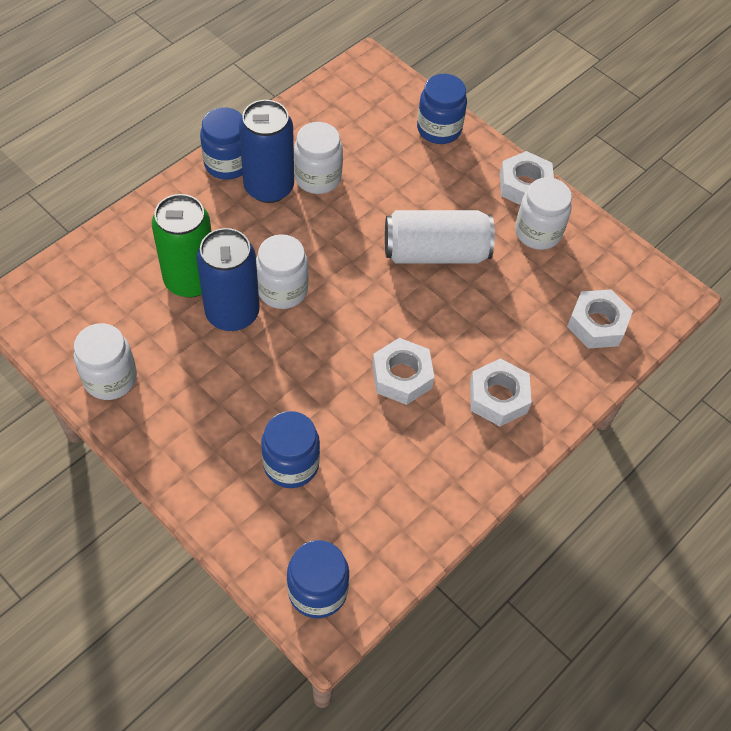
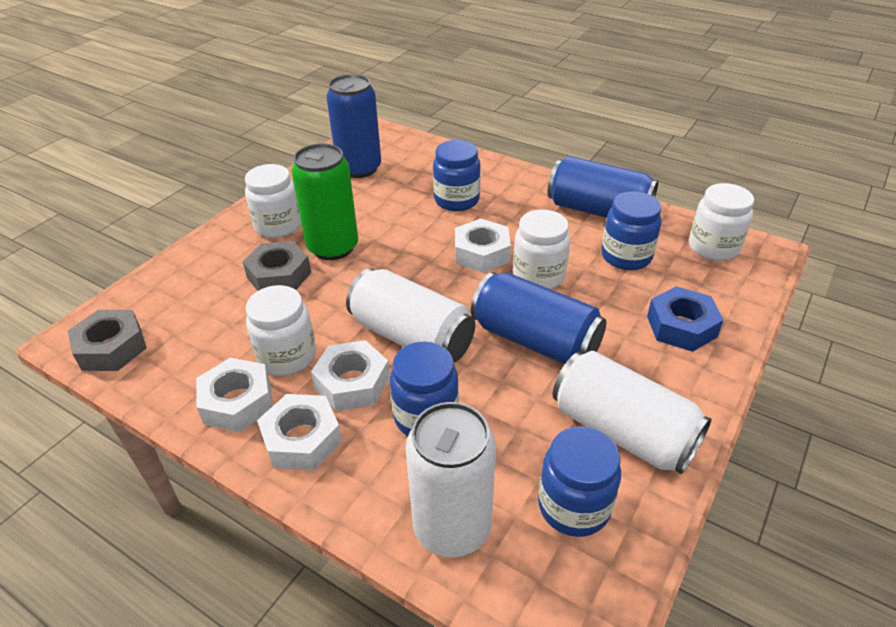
blue can: [196,228,260,331] [239,100,294,203] = 2 -> [326,74,381,178] [471,272,607,365] [547,156,658,218] = 3
blue nut: none = 0 -> [647,286,723,352] = 1
grey nut: none = 0 -> [68,310,147,371] [243,241,311,291] = 2
white can: [385,210,495,264] = 1 -> [346,268,475,362] [405,402,496,557] [553,351,712,474] = 3

